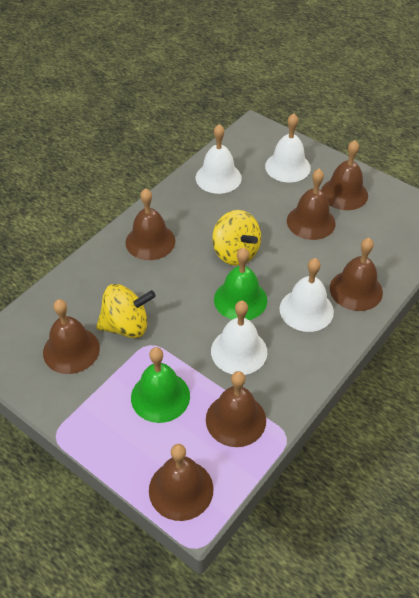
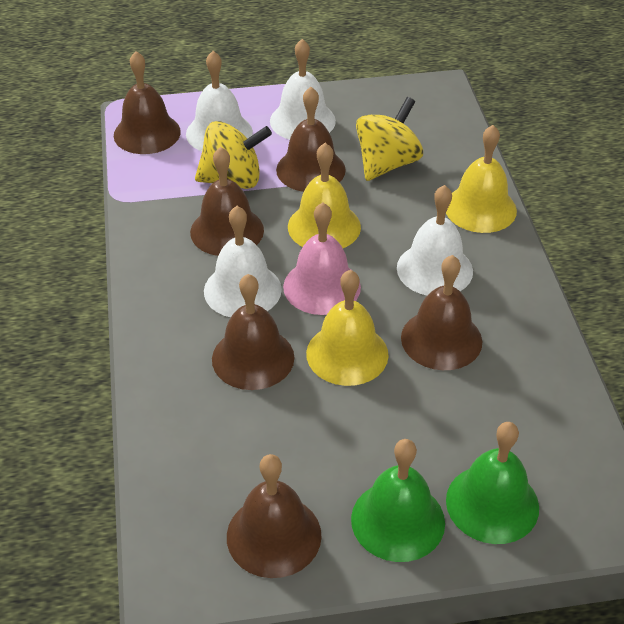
brown bell: [43,299,100,374] [125,188,175,260] [149,444,214,521] [206,371,266,447] [287,169,336,240] [321,140,368,210] [330,238,383,311] = 7 -> [114,51,181,154] [190,147,264,256] [212,274,294,390] [227,454,322,578] [276,87,346,192] [401,255,482,370] = 6
pink bell: none = 0 -> [283,202,361,315] = 1
yellow bell: none = 0 -> [288,143,361,248] [306,270,389,386] [446,125,517,233] = 3

